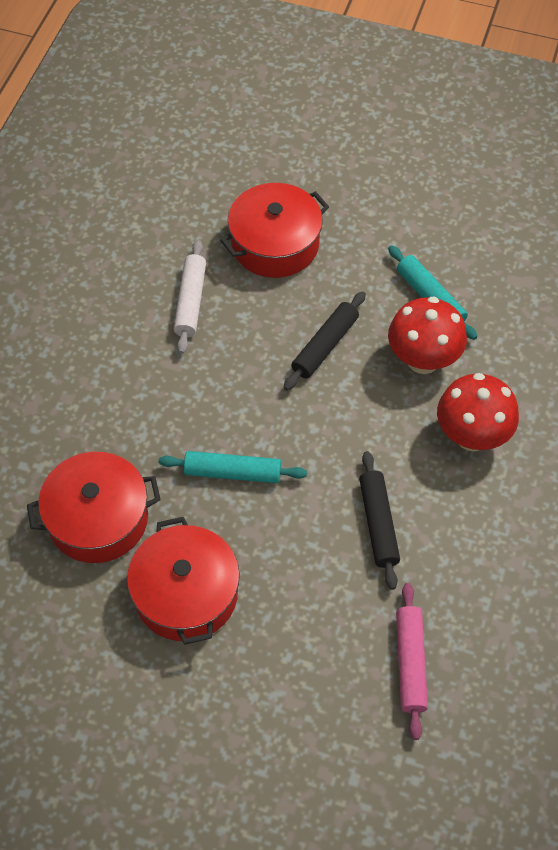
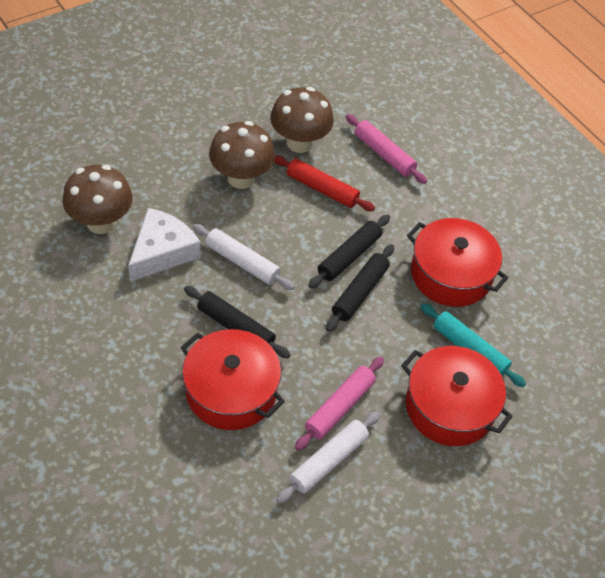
black rolling pin: [284,291,366,390] [359,451,400,590] = 2 -> [184,286,291,358] [308,215,390,289] [326,244,394,332] = 3
brown mushroom: none = 0 -> [63,165,133,234] [209,121,275,189] [270,87,334,153] = 3
pink rolling pin: [396,583,428,740] = 1 -> [295,357,384,451] [346,114,427,184] = 2
red mushroom: [388,297,467,374] [437,373,519,451] = 2 -> none = 0
red rolling pin: none = 0 -> [274,156,375,211] = 1
turquoise rolling pin: [158,451,307,483] [388,245,477,340] = 2 -> [420,303,526,387] = 1
white cheese: none = 0 -> [128,208,201,281] = 1
white rolling pin: [174,240,206,354] = 1 -> [192,224,295,290] [276,411,380,503] = 2

